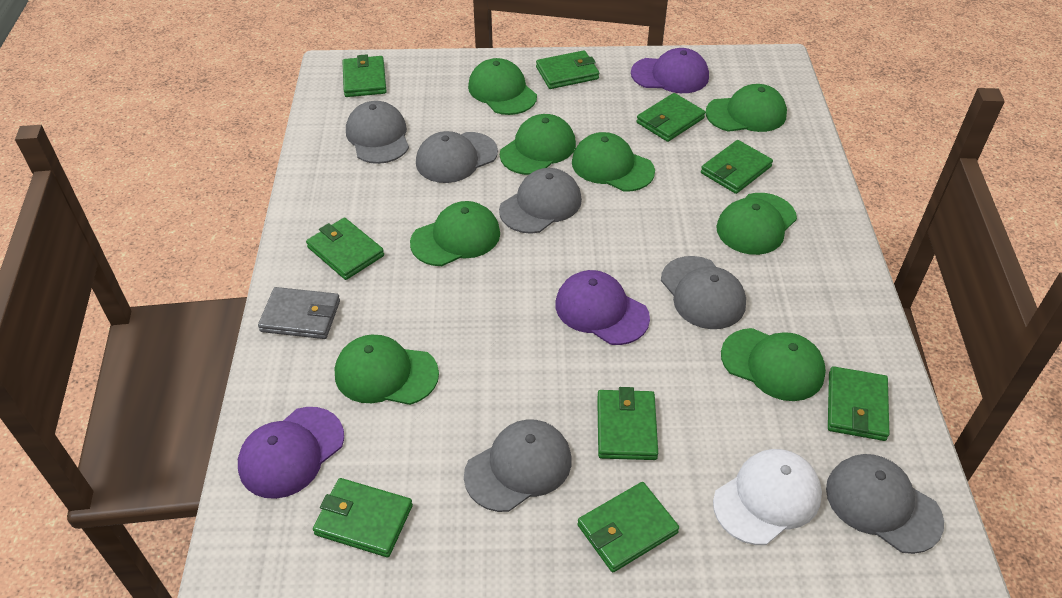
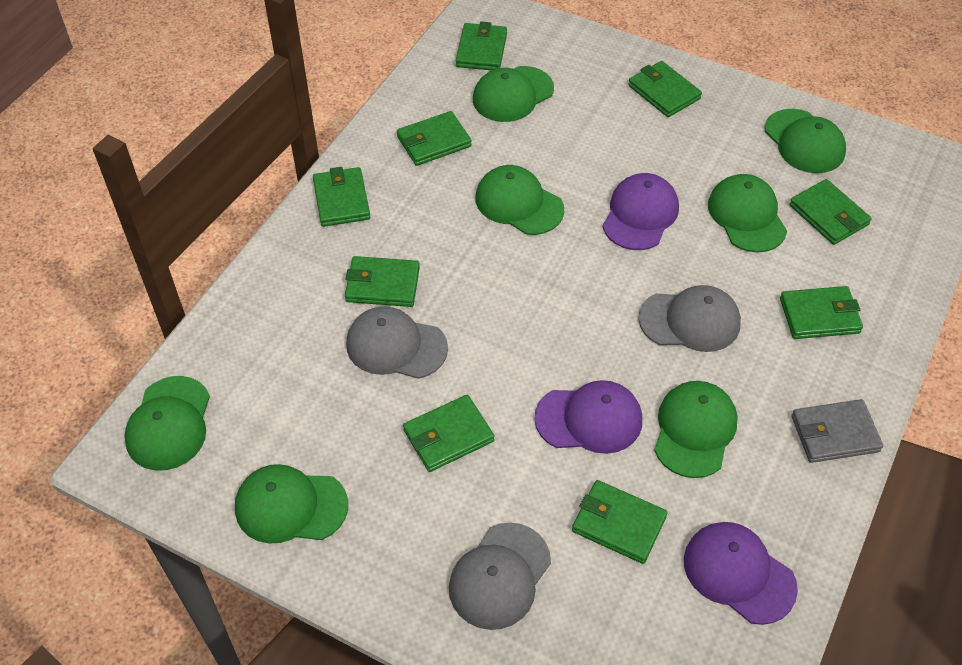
green cap: [335,335,439,405] [410,201,500,266] [468,58,537,115] [500,114,576,175] [572,132,655,192] [705,84,787,132] [716,193,797,255] [721,328,826,401] = 8 -> [124,376,210,471] [235,464,348,544] [473,66,554,122] [476,165,564,235] [654,381,738,478] [708,174,787,253] [765,109,846,173] = 7
grey cap: [346,101,409,164] [416,131,498,183] [464,419,572,512] [499,168,582,234] [661,256,746,329] [826,454,944,554] = 6 -> [346,307,448,379] [449,522,551,630] [638,285,741,352] = 3
white cap: [713,449,822,545] = 1 -> none = 0

